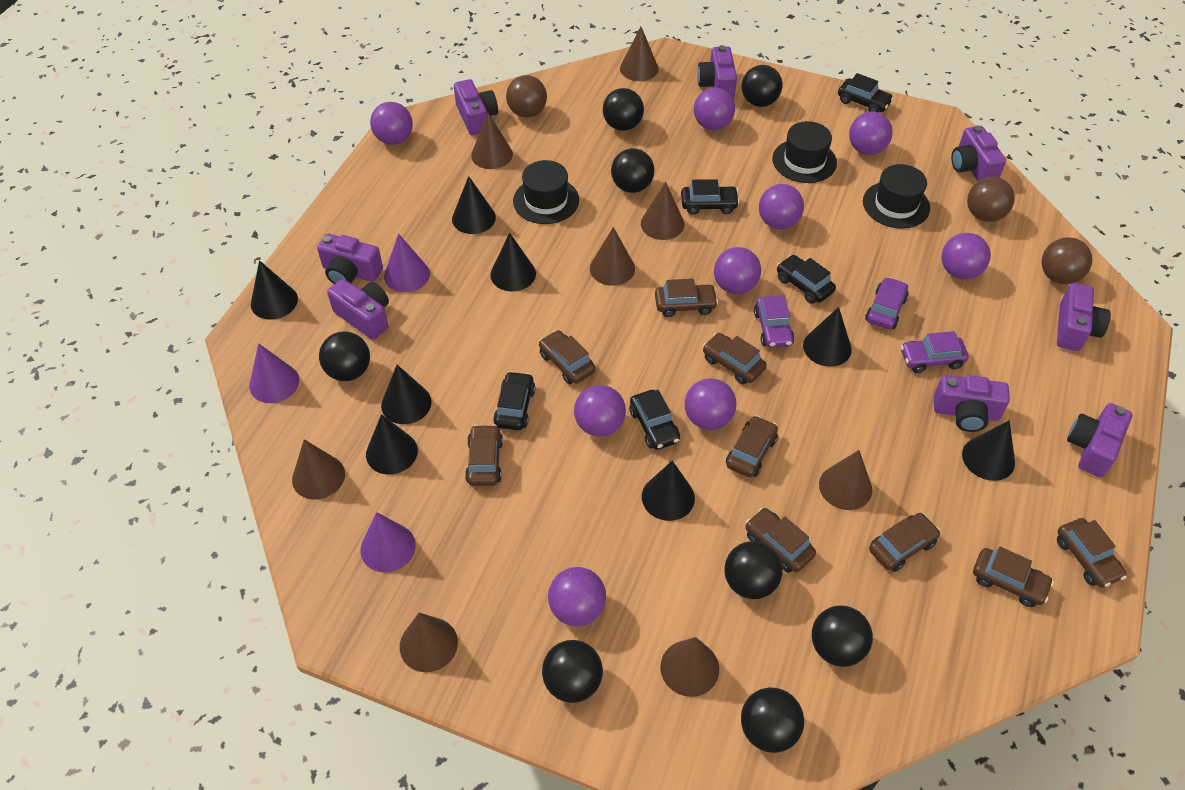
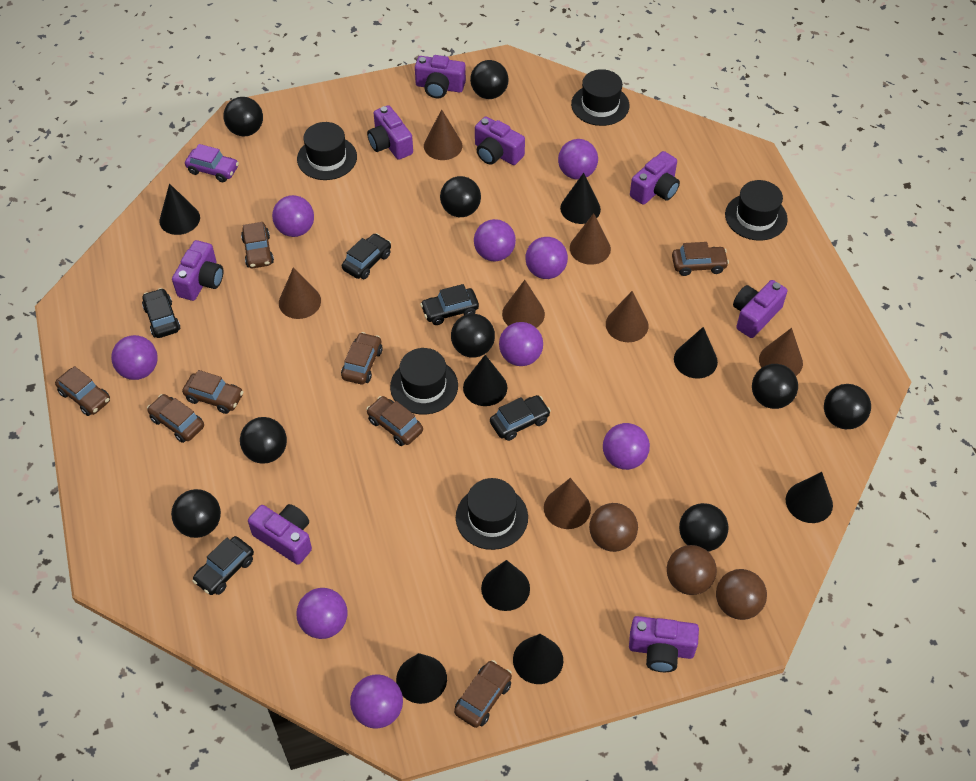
black ball: [319,331,370,381] [542,640,603,703] [603,88,644,131] [611,148,655,193] [724,541,783,599] [741,687,804,753] [742,65,783,107] [812,605,873,667] = 8 -> [171,489,221,538] [224,97,263,136] [240,417,287,464] [440,176,481,217] [451,314,495,357] [470,60,508,99] [679,503,728,552] [752,364,798,409] [824,384,871,429] = 9
black hat: [513,160,579,224] [772,121,837,183] [863,164,930,229] = 3 -> [297,122,357,180] [390,348,458,415] [456,478,528,550] [571,69,630,126] [725,180,788,241] = 5
brown car: [465,424,503,486] [539,330,595,384] [655,279,718,317] [703,333,767,385] [726,415,778,477] [745,508,816,572] [869,513,941,572] [973,547,1054,607] [1057,518,1127,588] = 9 -> [55,366,110,416] [147,394,204,443] [182,370,243,414] [241,222,274,268] [341,332,383,384] [366,396,423,446] [454,660,512,728] [672,242,729,276] = 8
brown cone: [292,439,345,500] [400,613,458,672] [471,113,513,169] [590,227,635,286] [620,27,659,81] [641,182,684,240] [660,637,719,697] [819,450,872,510] = 8 -> [279,267,321,319] [424,109,462,160] [502,280,545,328] [544,478,591,529] [570,213,611,265] [606,291,649,342] [759,328,803,376] = 7
purple car: [754,295,794,348] [865,277,909,330] [901,331,969,373] = 3 -> [185,144,239,182] = 1
purple cone: [249,343,299,403] [360,512,416,572] [384,233,430,292] = 3 -> none = 0

